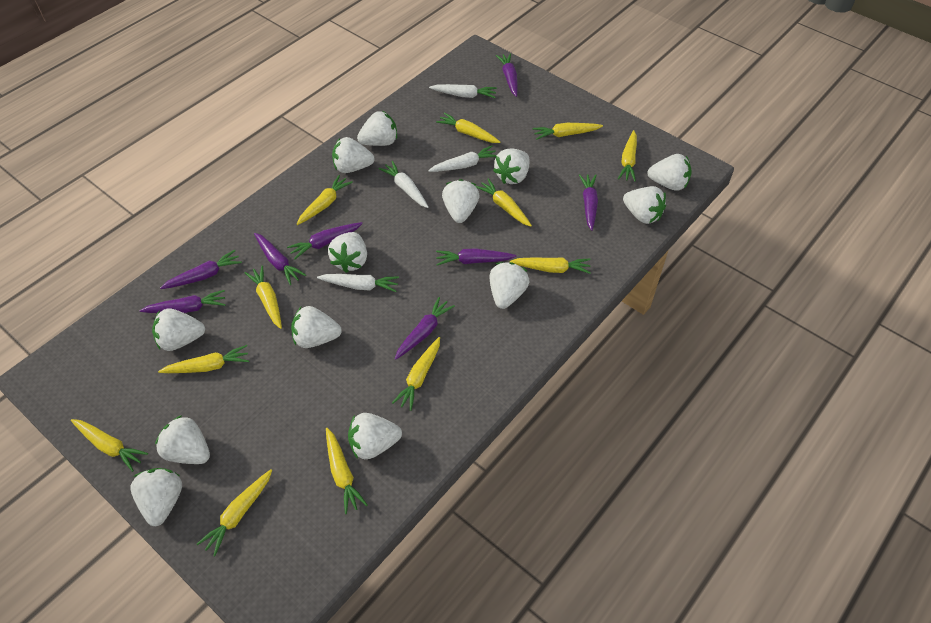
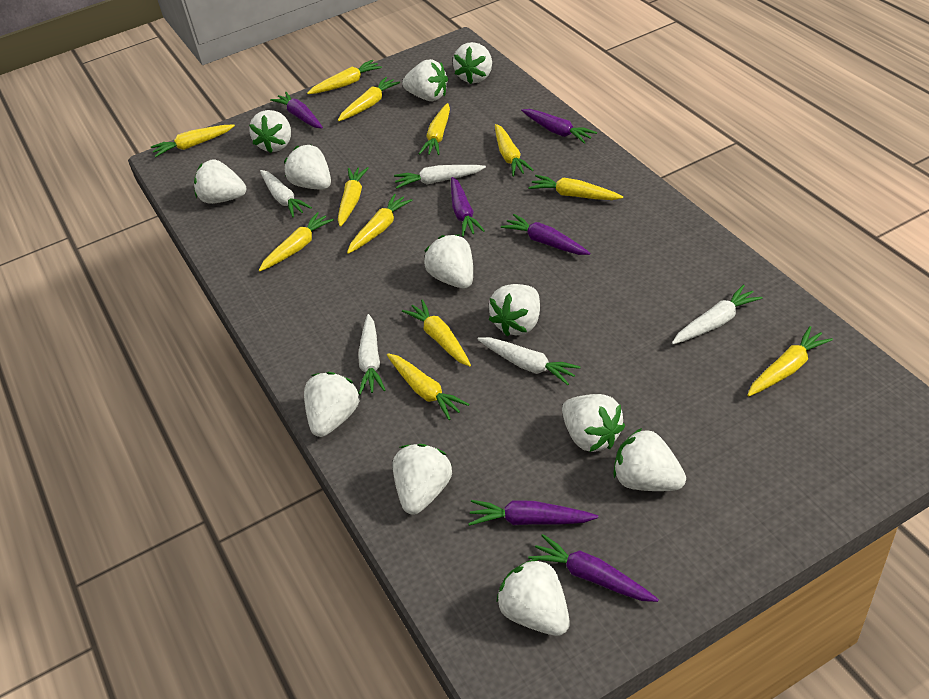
purple carrot: [139,290,226,313] [160,250,242,289] [254,233,306,285] [287,222,363,259] [395,297,455,360] [436,248,516,265] [496,53,518,97] [579,174,598,231] = 8 -> [270,92,323,128] [451,177,485,237] [468,500,598,526] [501,214,590,255] [521,109,597,144] [528,534,659,602] = 6
white carrot: [317,274,399,292] [378,161,429,208] [428,146,497,172] [429,84,497,98] = 4 -> [260,170,312,217] [358,314,385,395] [394,165,486,189] [477,337,581,385] [672,285,763,344] = 5
white strawberry: [130,468,182,526] [152,309,205,351] [155,415,210,464] [291,306,342,348] [328,232,367,273] [332,137,374,173] [348,413,402,459] [357,111,397,146] [442,179,479,223] [489,262,529,309] [493,149,530,184] [623,186,666,224] [647,154,692,191] = 13 -> [194,159,246,204] [249,110,291,153] [284,144,331,189] [304,372,360,437] [393,444,452,515] [402,59,448,101] [424,234,473,288] [453,42,492,84] [489,284,540,336] [496,558,570,636] [562,394,625,452] [613,428,686,491] = 12

